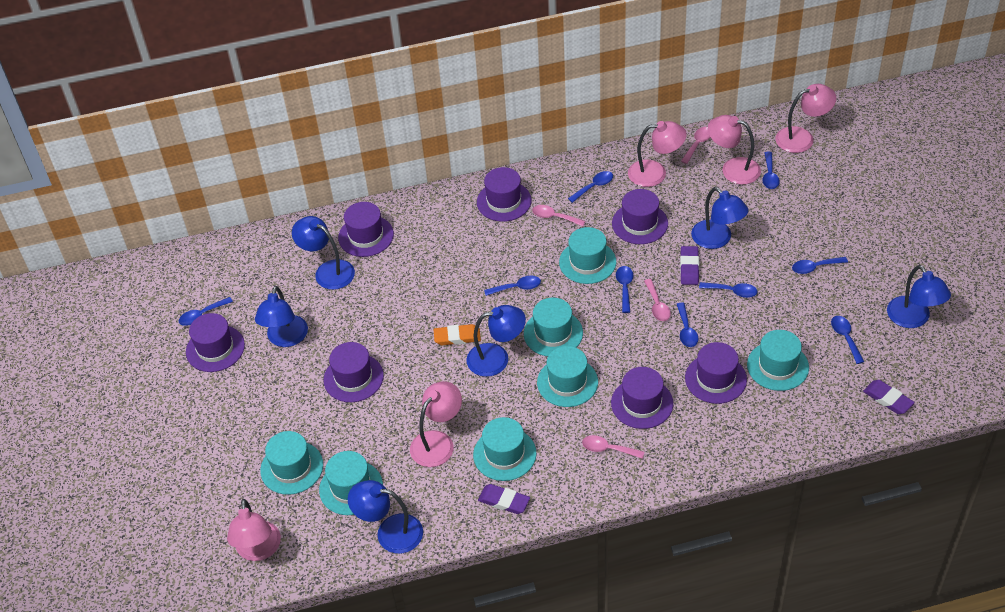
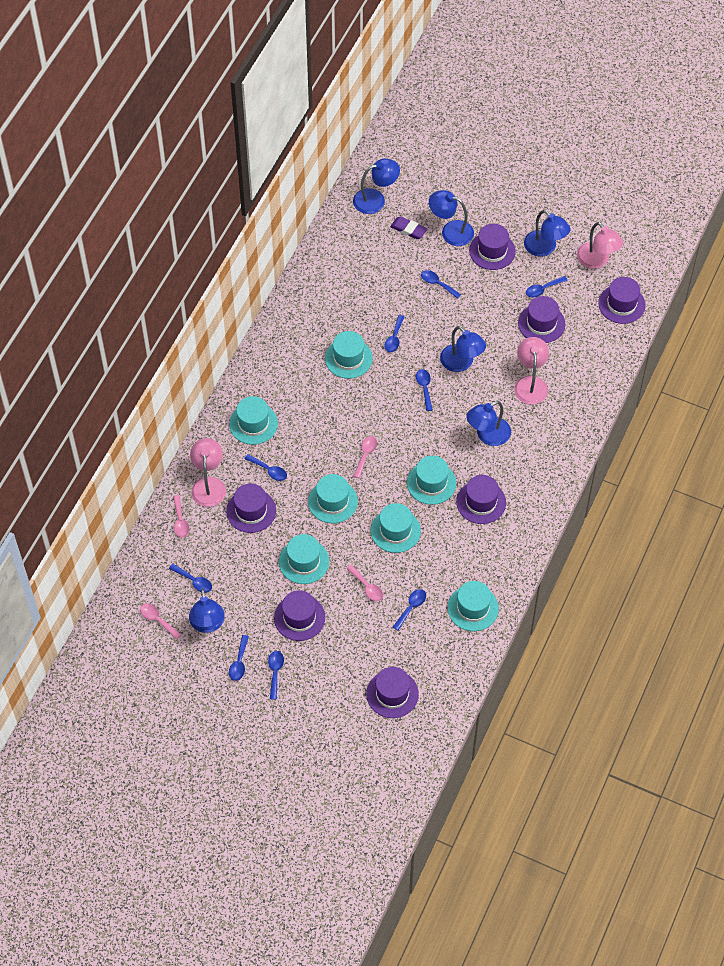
orange eraser: [433,324,481,345] = 1 -> none = 0
pink lamp: [227,499,281,561] [410,381,462,467] [628,121,686,187] [708,115,761,185] [776,84,836,153] = 5 -> [190,438,226,507] [514,337,549,405] [577,222,623,269] = 3
purple eraser: [478,484,530,514] [680,246,699,285] [863,380,915,414] = 3 -> [390,216,427,239] = 1

